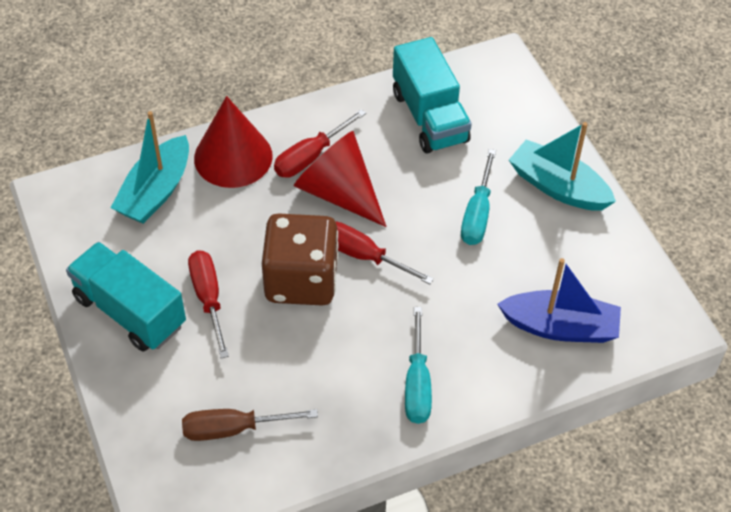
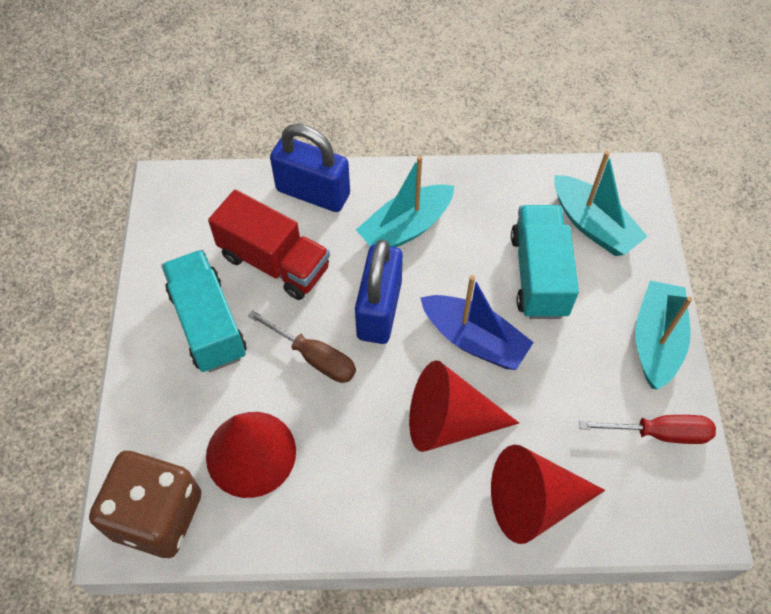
blue padlock: none = 0 -> [270,124,350,212] [355,239,403,344] = 2
red cone: [194,96,273,188] [294,131,387,227] = 2 -> [206,412,296,498] [409,360,519,452] [491,445,605,544] = 3
red screwdriver: [188,250,229,358] [274,109,366,178] [336,222,434,284] = 3 -> [579,415,716,444] = 1
red truck: none = 0 -> [208,190,330,300] = 1
turquoise boat: [111,111,189,224] [509,122,616,211] = 2 -> [356,156,454,247] [554,151,648,256] [635,280,693,390] = 3
turquoise screwdriver: [405,307,432,424] [461,149,496,245] = 2 -> none = 0

